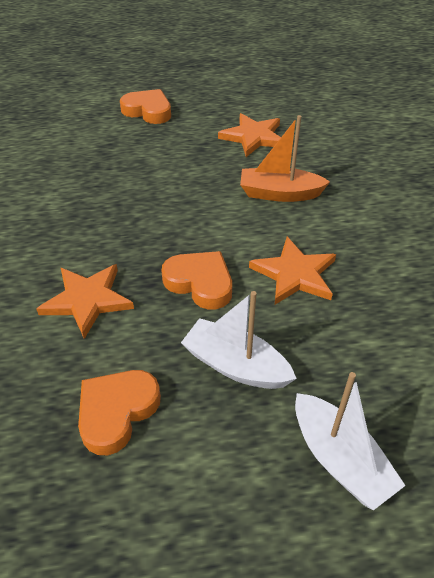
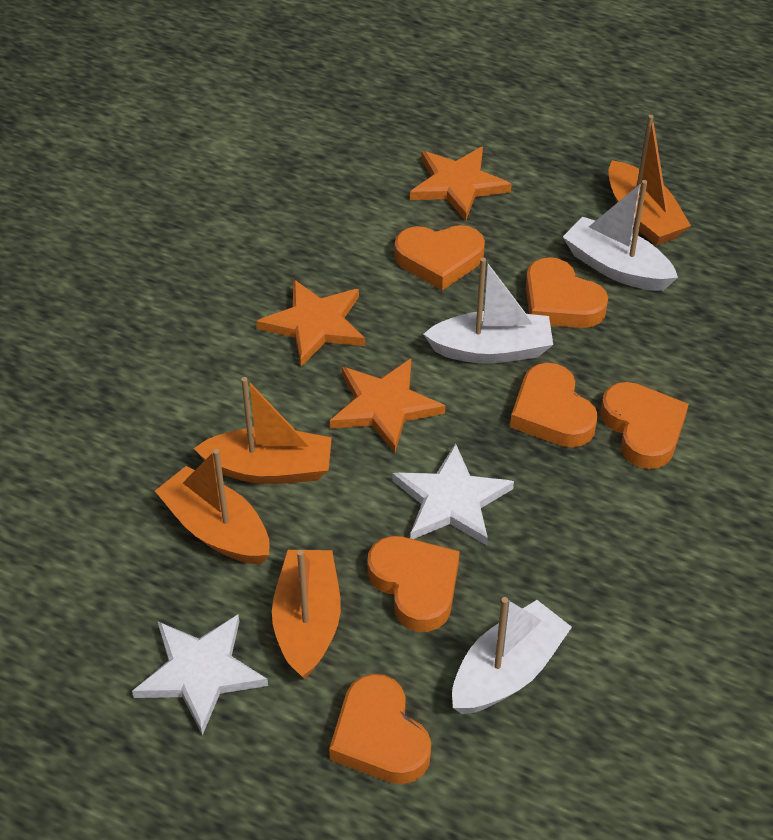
orange boat: [240,115,330,202] = 1 -> [155,449,270,564] [194,377,332,484] [272,550,341,679] [608,115,691,246] = 4
orange heart: [78,370,161,455] [120,89,171,124] [161,251,232,310] = 3 -> [329,674,431,784] [367,536,460,632] [395,225,485,290] [510,363,598,448] [526,257,608,328] [600,382,689,469] = 6
white boat: [181,291,297,389] [295,372,406,510] = 2 -> [423,258,553,364] [452,597,572,714] [563,180,678,291] = 3
white star: none = 0 -> [132,614,268,736] [393,443,514,545] = 2

